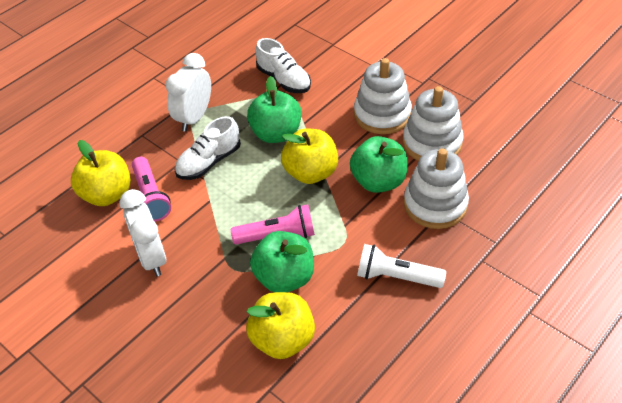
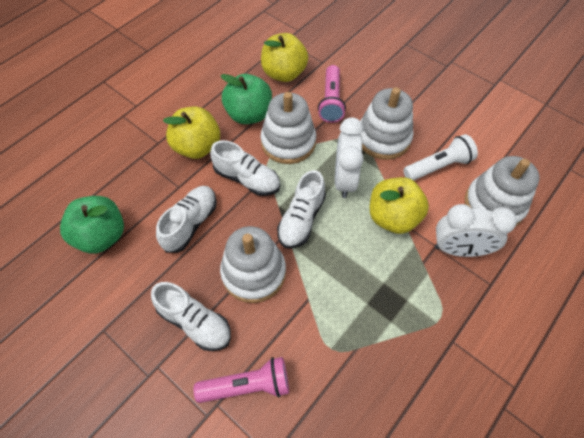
green apple: [247,76,302,143] [250,231,314,292] [350,136,408,193] = 3 -> [60,196,124,254] [221,74,272,124] = 2
white shoe: [175,116,241,180] [255,38,311,93] = 2 -> [151,282,231,351] [156,186,217,253] [210,140,280,196] [277,170,326,249] = 4
white stacking toy: [354,58,412,134] [403,86,464,161] [404,148,469,229] = 3 -> [220,226,286,303] [261,92,316,164] [360,87,414,160] [465,156,540,227] = 4

